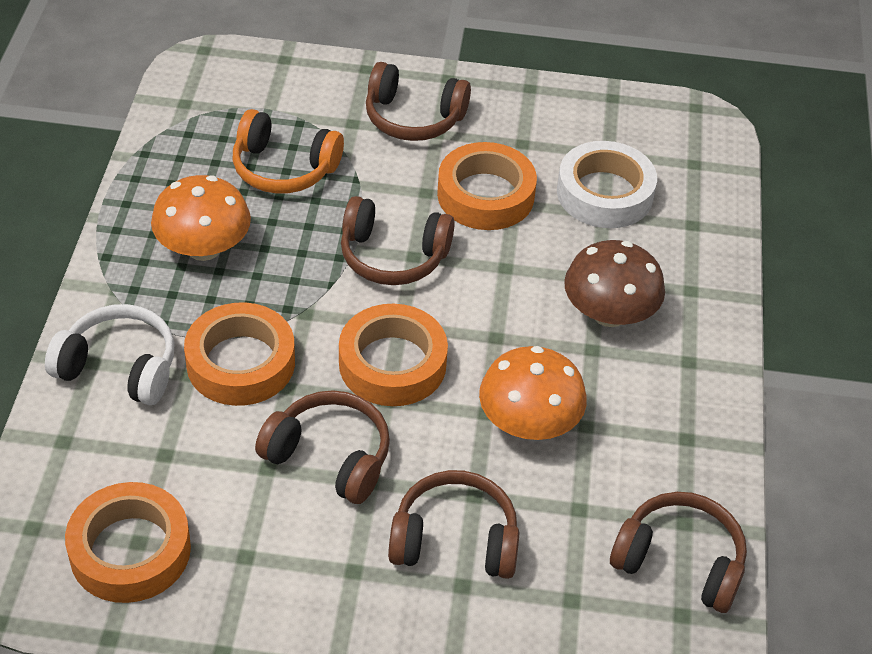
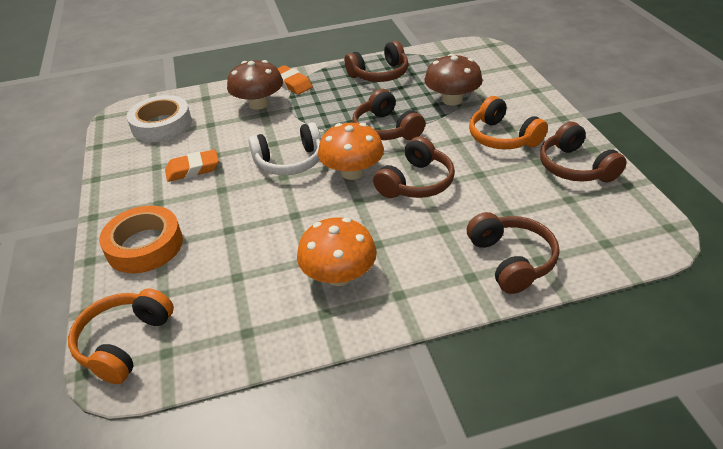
brown mushroom: [564,240,665,327] = 1 -> [227,60,283,110] [424,54,483,105] = 2
orange eraser: none = 0 -> [165,149,219,182] [277,65,313,95] = 2
orange headphones: [233,109,344,194] = 1 -> [68,288,174,384] [469,96,548,149] = 2
orange tape: [65,482,191,603] [184,302,295,406] [339,304,448,406] [437,142,537,230] = 4 -> [99,206,183,273] = 1

